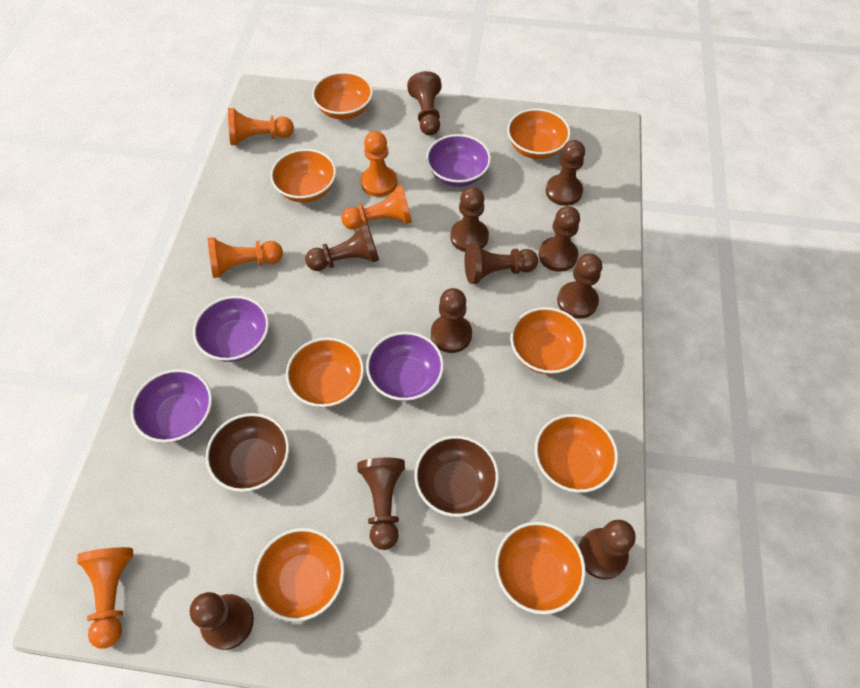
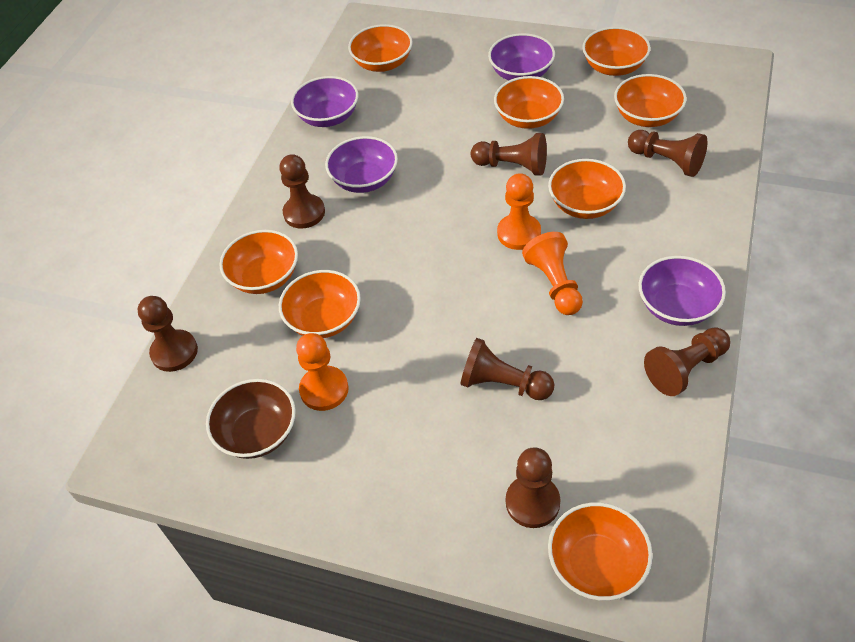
brown bowl: [206,413,289,492] [414,436,499,517] = 2 -> [206,379,296,459] = 1
brown pawn: [190,592,254,650] [305,223,379,271] [357,458,405,550] [407,71,442,136] [431,288,472,353] [450,187,489,252] [464,243,538,284] [539,206,580,272] [546,140,585,206] [557,254,602,319] [578,520,636,580] = 11 -> [138,296,198,372] [279,154,325,228] [460,338,554,400] [471,133,547,176] [506,447,560,528] [628,130,707,177] [644,327,730,396] = 7
orange pawn: [77,547,133,649] [208,237,283,278] [228,108,294,145] [341,185,412,229] [361,131,397,197] = 5 -> [296,333,349,411] [497,173,541,250] [522,232,583,315] = 3

